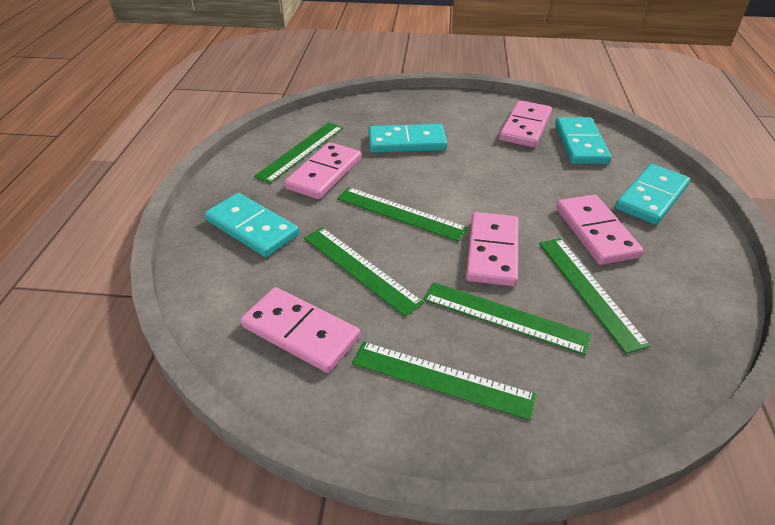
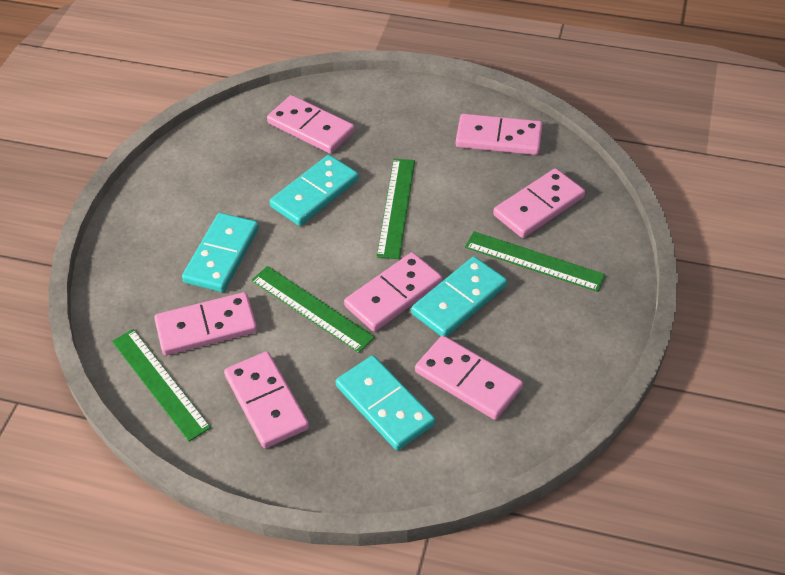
green ruler: [254,122,343,184] [304,227,424,317] [337,187,468,241] [352,342,537,421] [423,282,592,356] [539,238,650,354] = 6 -> [112,329,211,442] [251,266,375,353] [376,159,415,259] [465,231,606,292] = 4
pink domino: [241,287,360,373] [285,142,361,199] [466,212,518,286] [499,100,552,147] [556,195,644,265] = 5 -> [154,292,257,355] [224,351,309,448] [267,95,355,154] [344,252,443,332] [415,336,523,420] [456,114,543,155] [493,168,585,238] = 7

